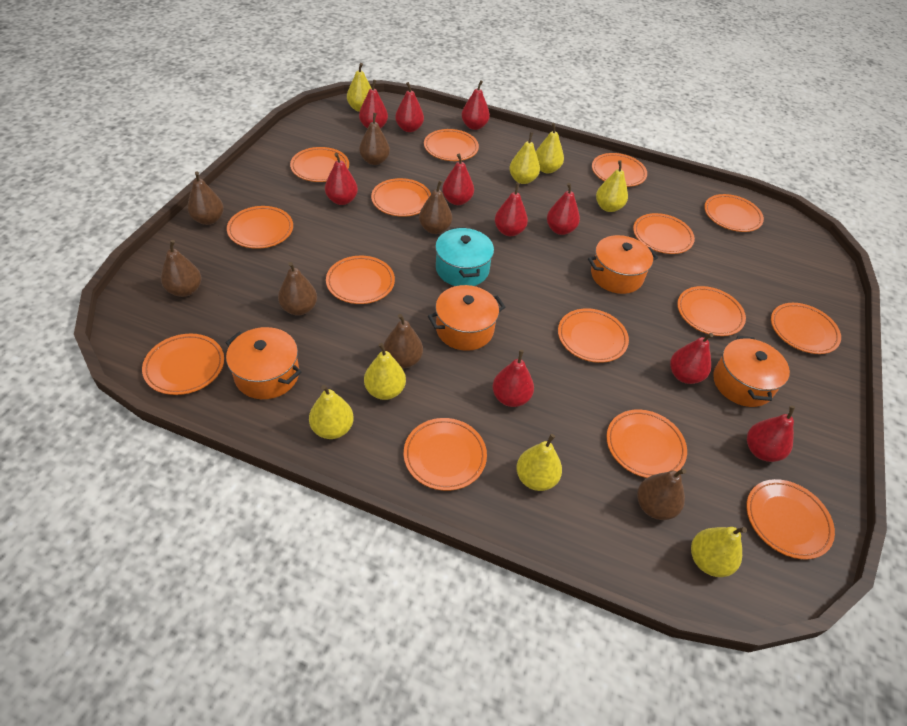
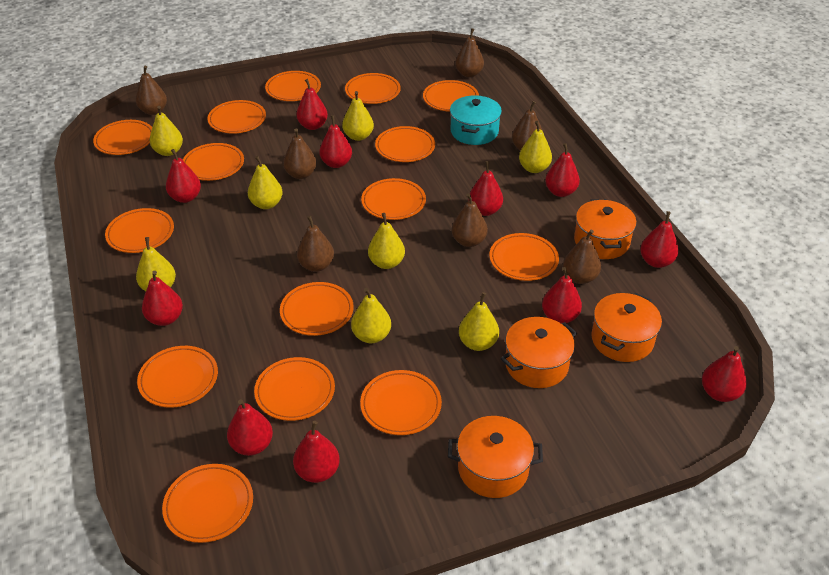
red pear: [325,153,358,205] [359,80,388,129] [395,82,424,132] [442,154,474,205] [462,80,490,130] [492,350,534,407] [495,183,528,236] [547,183,580,235] [670,333,713,384] [747,406,795,462] = 10 -> [142,271,183,326] [166,149,201,203] [227,399,273,456] [293,421,340,483] [296,79,328,130] [319,115,352,168] [468,161,503,216] [542,267,582,323] [545,143,580,197] [640,211,679,268] [702,346,747,402] = 11

